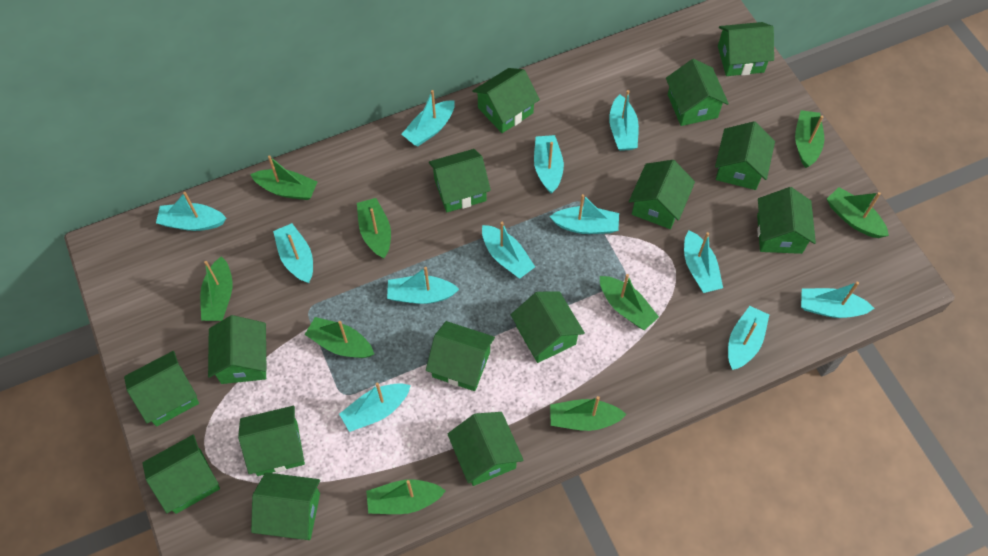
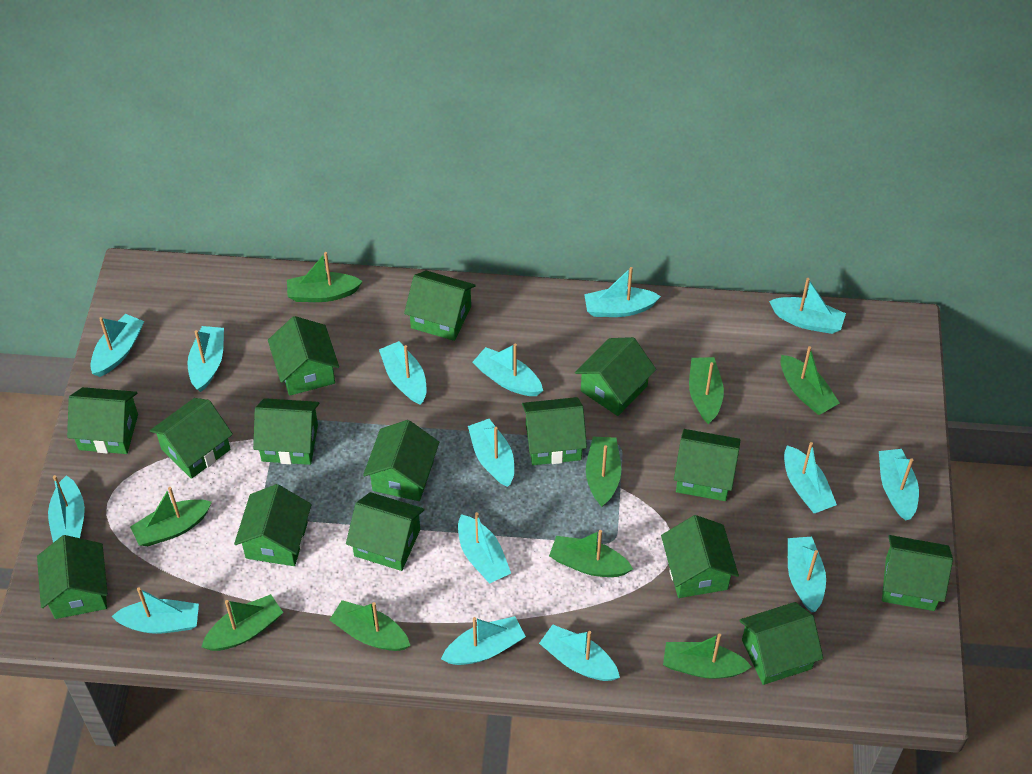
turquoise boat: [156,192,226,231] [273,223,313,283] [339,382,411,432] [387,267,459,304] [401,90,455,147] [482,222,535,279] [534,135,564,194] [549,194,619,234] [609,90,639,151] [684,230,723,293] [728,306,769,370] [801,282,874,318] = 12 -> [48,475,85,543] [90,314,144,377] [112,587,199,634] [188,326,224,392] [379,341,427,405] [441,616,526,665] [458,512,511,584] [468,419,514,487] [473,343,543,396] [539,625,620,681] [584,267,661,317] [769,278,846,334] [784,442,837,513] [788,537,826,612] [879,449,919,521] = 15

